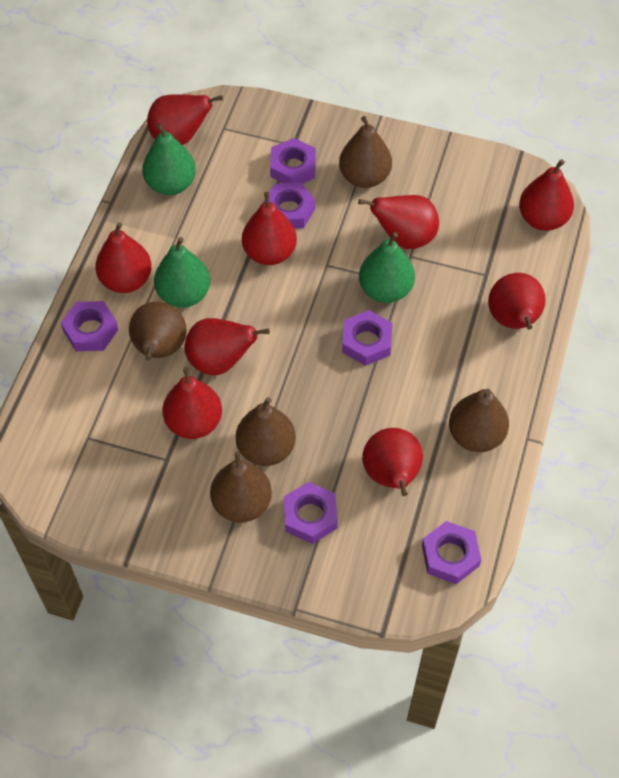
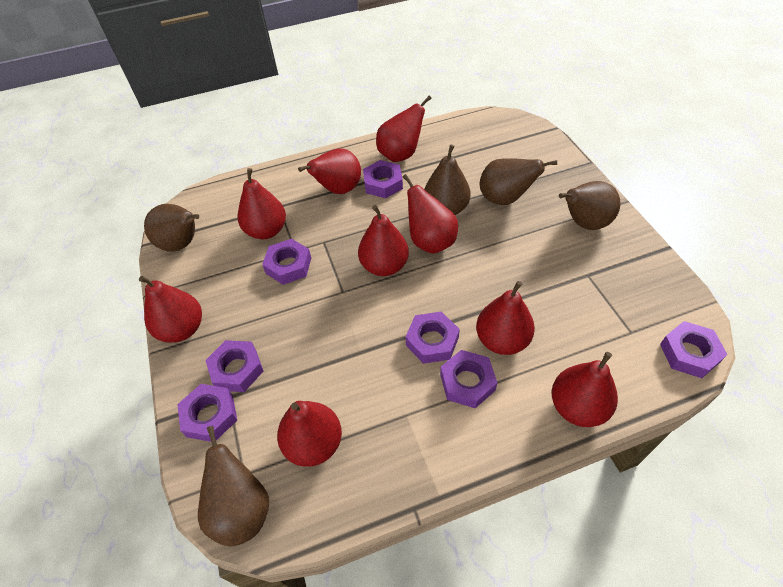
green pear: [142,123,196,195] [154,237,210,308] [359,232,415,303] = 3 -> none = 0
purple nut: [61,301,119,351] [263,182,315,229] [270,138,316,184] [283,482,338,544] [342,310,392,366] [422,521,481,584] = 6 -> [177,384,237,442] [205,340,263,392] [262,239,311,285] [363,160,403,198] [405,312,460,364] [440,350,497,408] [660,321,728,378] = 7

